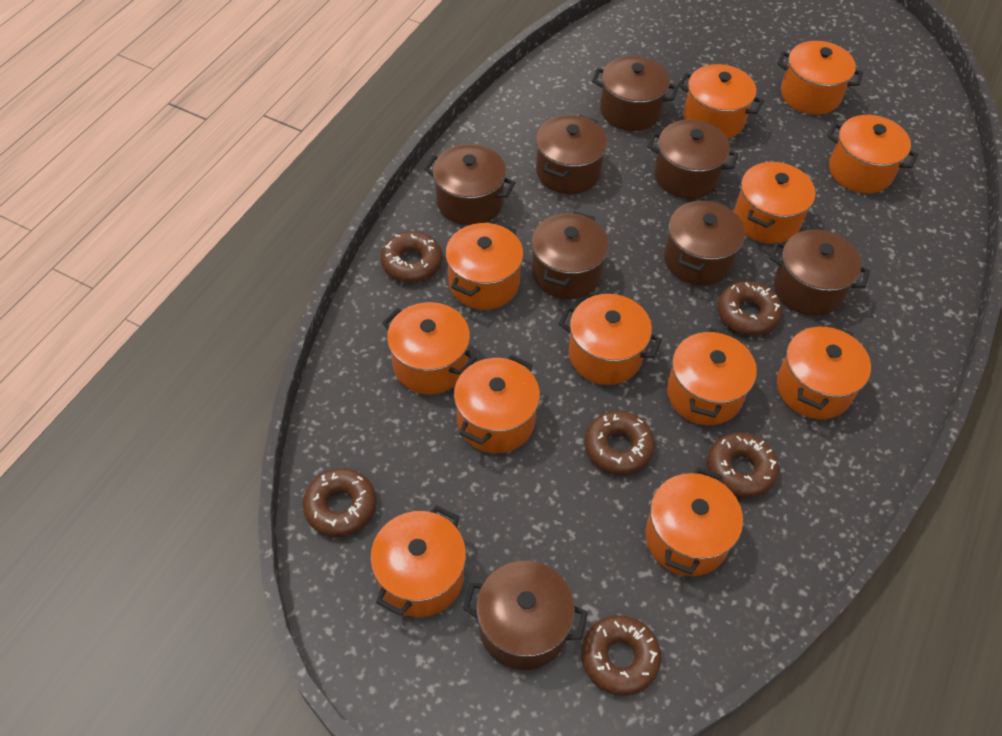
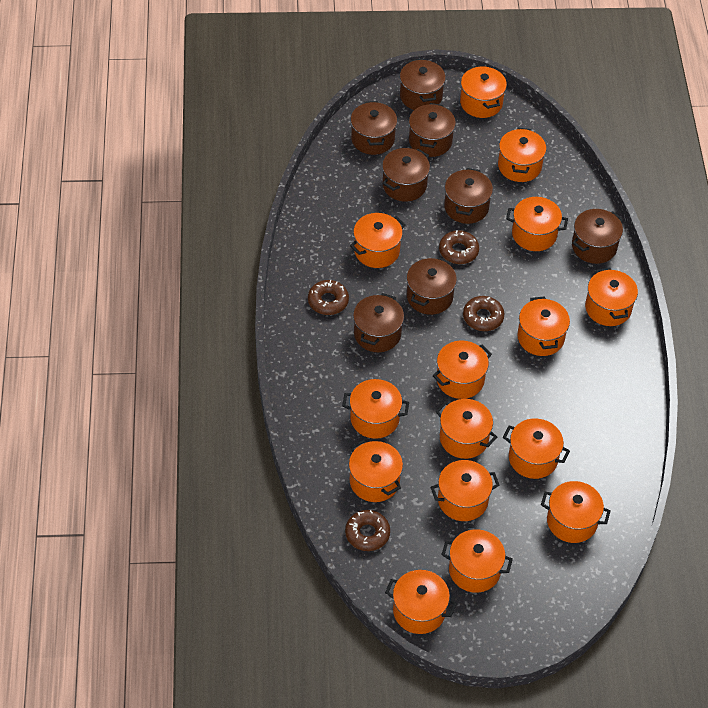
brown donut: [303,468,377,537] [381,231,443,283] [581,615,661,696] [585,411,655,475] [707,432,779,498] [718,281,782,336] = 6 -> [308,280,349,315] [345,510,390,551] [439,230,479,264] [463,296,504,331] = 4
orange pot: [370,505,466,617] [382,302,477,394] [445,222,524,310] [454,355,540,453] [558,294,662,385] [645,467,743,576] [667,328,757,425] [678,64,764,139] [734,162,815,244] [777,324,871,419] [778,41,863,115] [827,115,918,193] = 12 -> [342,379,409,439] [349,439,403,502] [350,213,405,268] [385,570,457,634] [431,460,500,521] [433,340,492,399] [435,399,497,459] [441,529,513,593] [460,65,507,118] [498,128,546,182] [503,418,570,479] [506,197,568,251] [517,296,570,356] [541,481,611,543] [585,268,638,326] = 15

